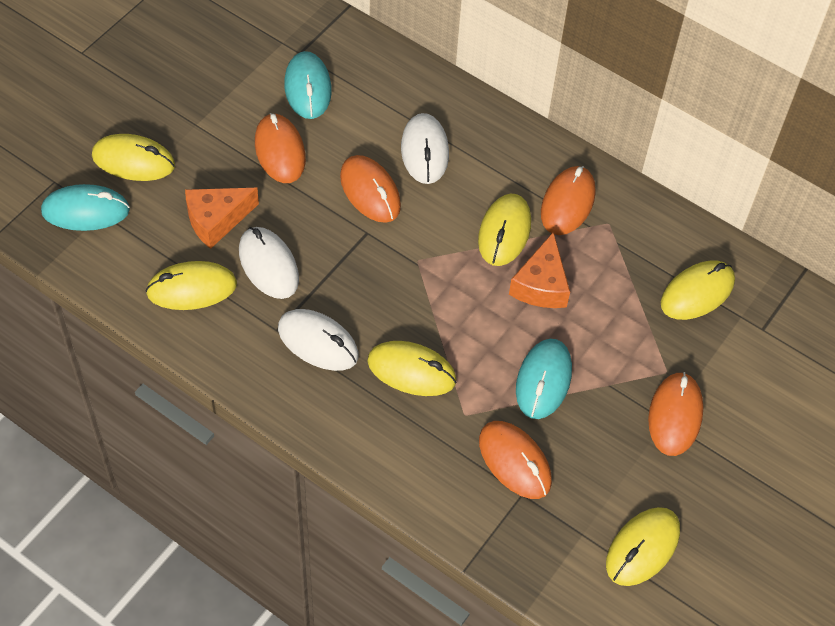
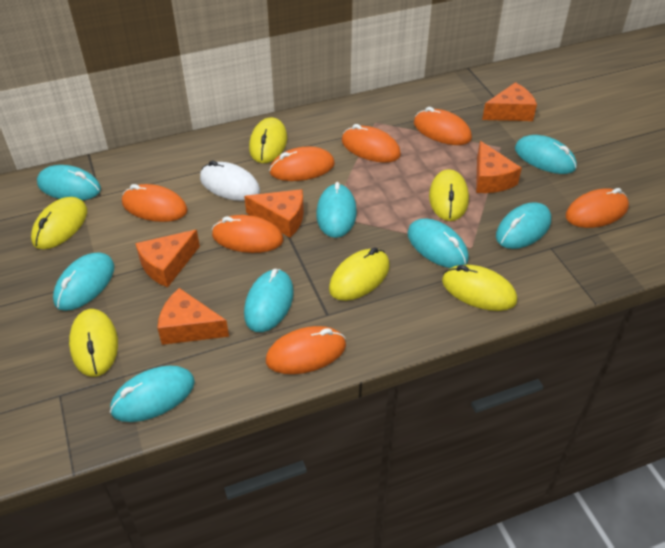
orange cheese: [185,188,259,249] [509,232,570,308] = 2 -> [135,230,200,288] [157,288,229,345] [244,189,304,238] [476,141,522,193] [482,82,537,121] = 5
orange mouse: [255,113,306,183] [340,155,401,223] [479,421,552,499] [541,166,595,235] [648,372,703,456] = 5 -> [122,184,187,222] [212,215,283,253] [266,326,346,374] [269,146,335,181] [342,124,401,163] [414,107,472,145] [566,188,629,228] = 7
turquoise mouse: [41,184,130,231] [284,51,332,119] [516,339,572,419] = 3 -> [37,165,101,200] [53,252,114,311] [110,365,195,422] [244,269,294,332] [316,182,357,238] [407,219,469,268] [496,202,551,249] [515,135,577,174] = 8
white mouse: [239,227,299,299] [278,309,359,371] [401,113,449,184] = 3 -> [200,160,260,201] = 1

